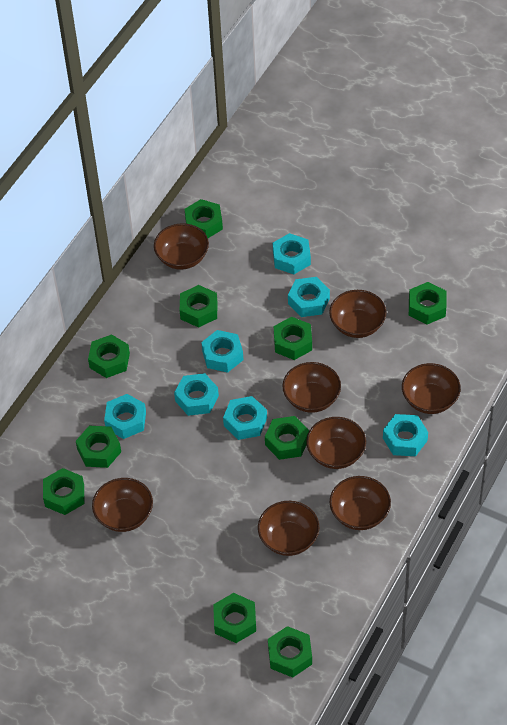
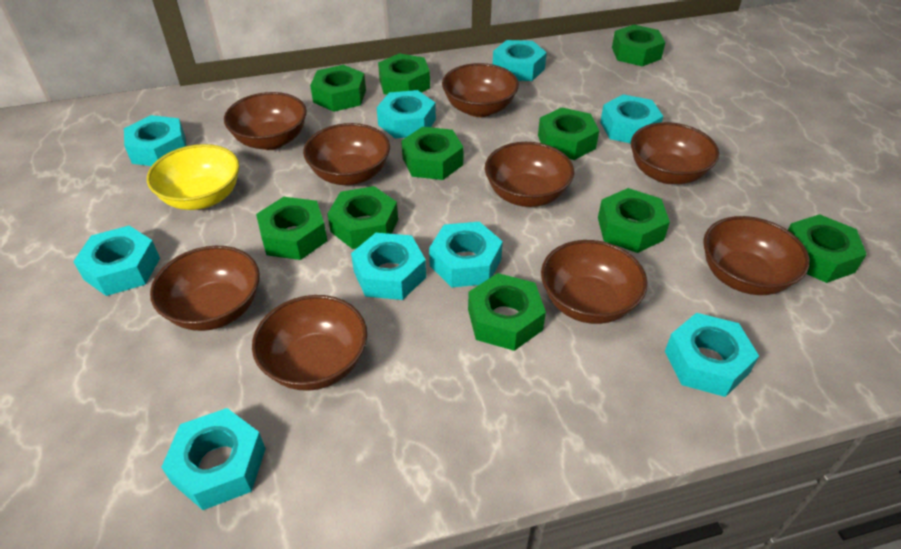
brown bowl: [92,478,153,532] [154,223,209,270] [258,501,319,556] [282,362,341,413] [306,417,366,469] [329,290,386,338] [330,476,391,530] [402,363,461,414] = 8 -> [150,246,260,331] [224,92,307,150] [252,295,367,391] [303,123,390,185] [442,63,519,117] [485,142,574,207] [541,240,647,324] [631,122,719,184] [703,216,810,295] = 9
turquoise nut: [104,394,146,439] [174,373,219,416] [201,330,243,373] [223,396,267,440] [273,233,311,274] [288,277,330,317] [383,414,428,456] = 7 -> [73,226,160,296] [124,115,186,166] [161,408,266,510] [351,233,426,300] [377,90,436,139] [429,222,503,287] [493,40,547,81] [600,94,663,143] [665,313,759,397] = 9
yellow bowl: none = 0 -> [147,144,239,210] = 1

